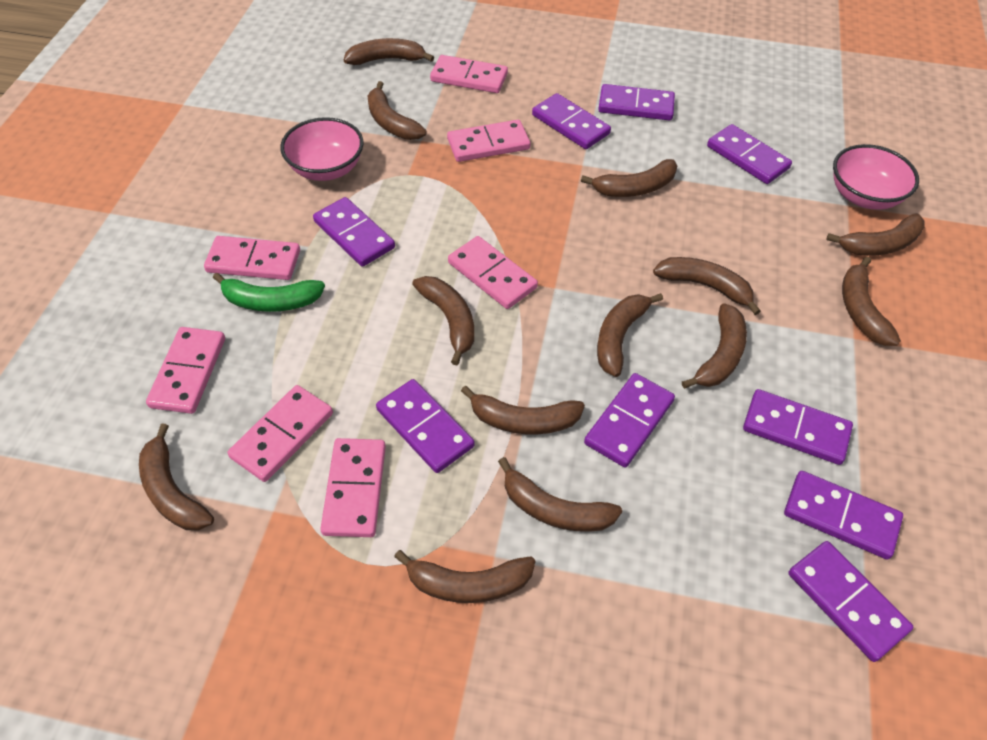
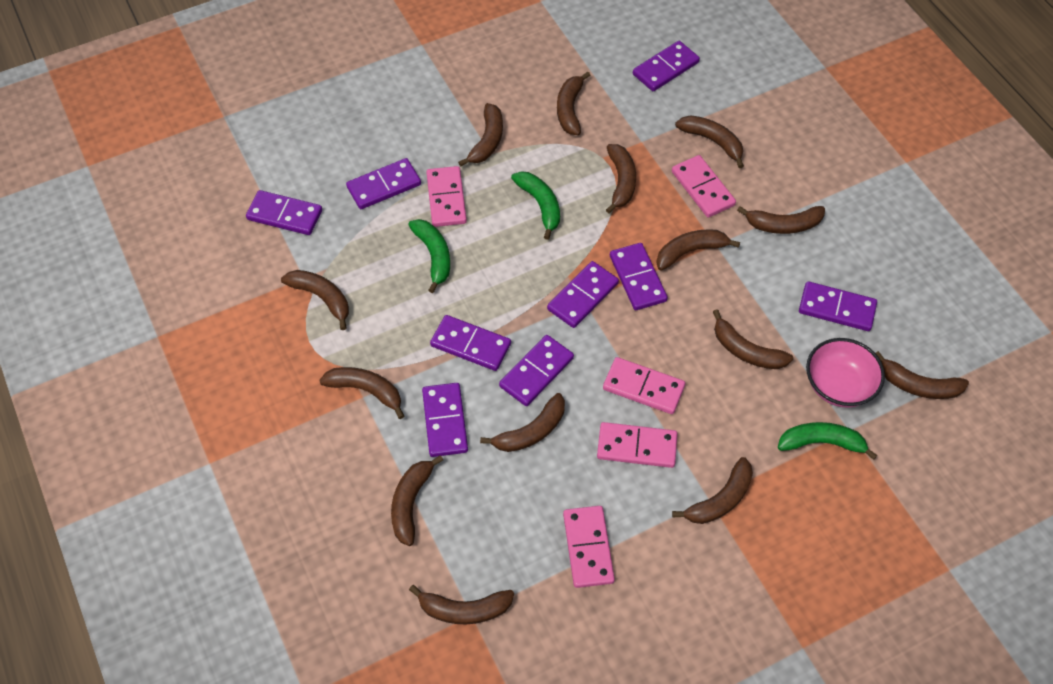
brown banana: [139,423,214,530] [344,38,434,65] [367,81,427,140] [394,550,535,603] [412,276,474,365] [461,386,585,434] [498,457,622,532] [581,159,677,197] [597,293,663,377] [653,257,761,315] [682,303,747,389] [826,213,925,256] [842,257,901,346] = 13 -> [281,270,349,330] [319,367,404,419] [391,455,443,546] [409,585,514,624] [458,103,503,166] [480,393,565,452] [557,71,590,135] [606,144,636,213] [656,229,740,271] [672,457,753,524] [675,115,744,168] [713,309,793,369] [737,206,825,234] [876,351,969,399] = 14
green banana: [213,273,325,312] = 1 -> [408,219,450,293] [511,171,560,240] [778,422,877,460] = 3
pink bowl: [280,117,364,181] [833,144,919,210] = 2 -> [806,338,885,408] = 1
pink domino: [146,327,225,414] [204,236,300,280] [228,385,333,482] [320,438,386,537] [430,55,508,93] [447,120,531,162] [448,236,538,309] = 7 -> [426,166,467,227] [563,506,615,588] [597,422,678,468] [603,357,685,414] [672,155,736,218] = 5

